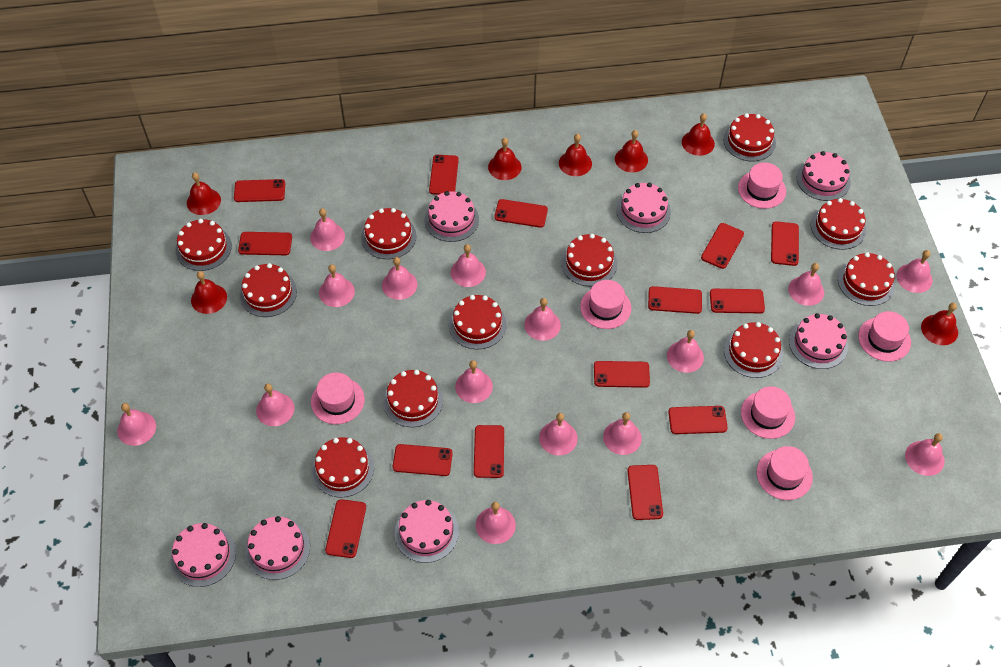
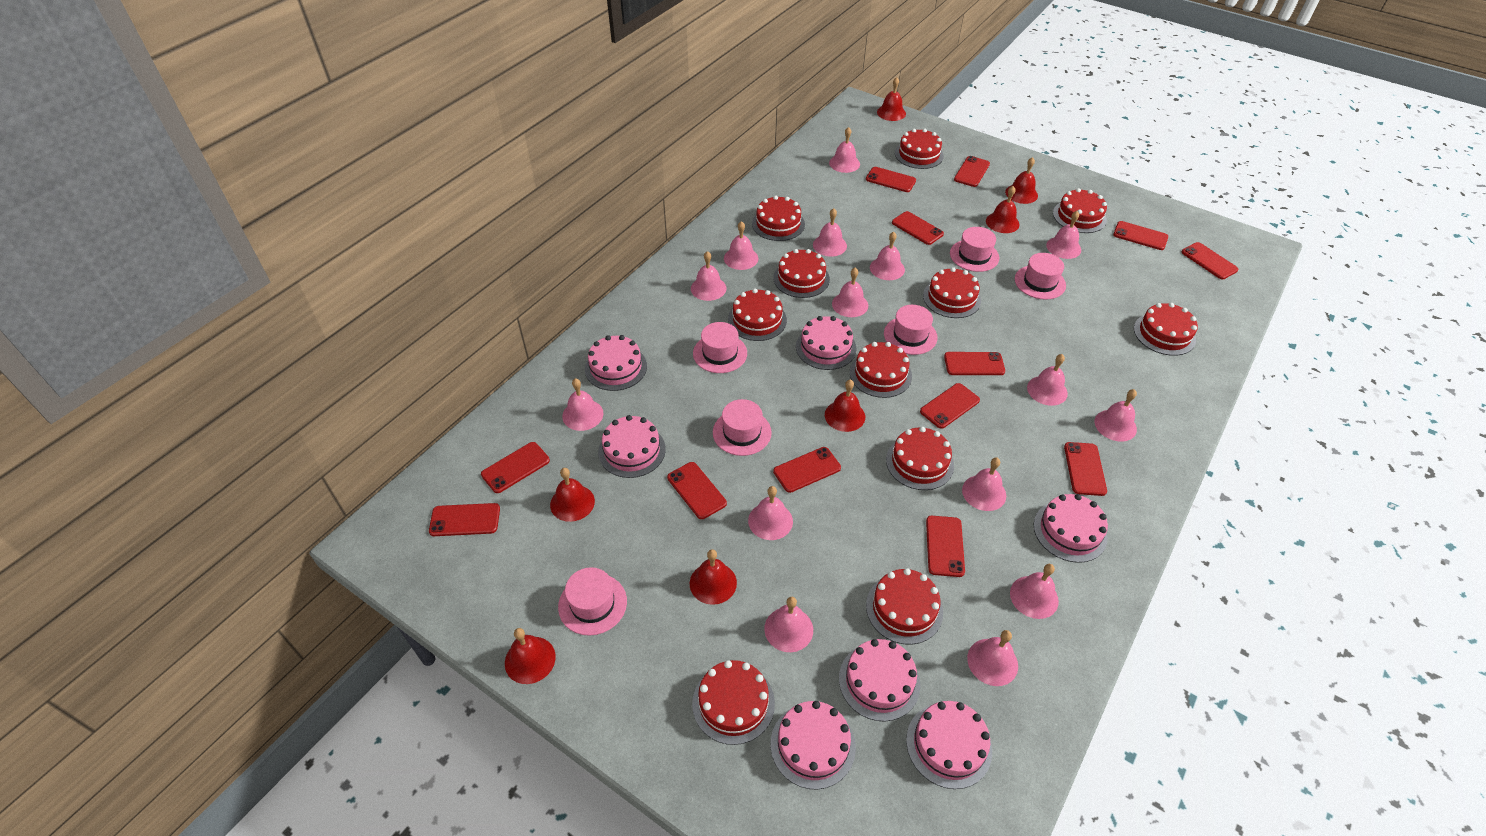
red phone: [234,179,285,202] [238,232,292,255] [325,499,366,558] [393,444,453,476] [429,155,459,195] [474,425,504,478] [495,199,548,228] [594,361,650,388] [628,465,663,520] [648,286,702,314] [668,406,728,434] [701,223,744,269] [710,289,765,313] [771,221,799,266] = 14 -> [429,503,500,536] [481,442,550,493] [667,462,727,519] [773,447,841,493] [866,167,916,192] [892,211,944,245] [920,383,980,429] [926,516,965,577] [944,352,1005,375] [954,156,990,187] [1064,442,1107,496] [1113,221,1168,250] [1182,242,1238,279] = 13

